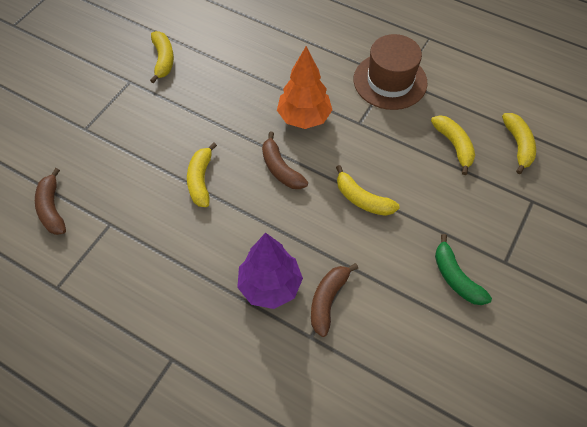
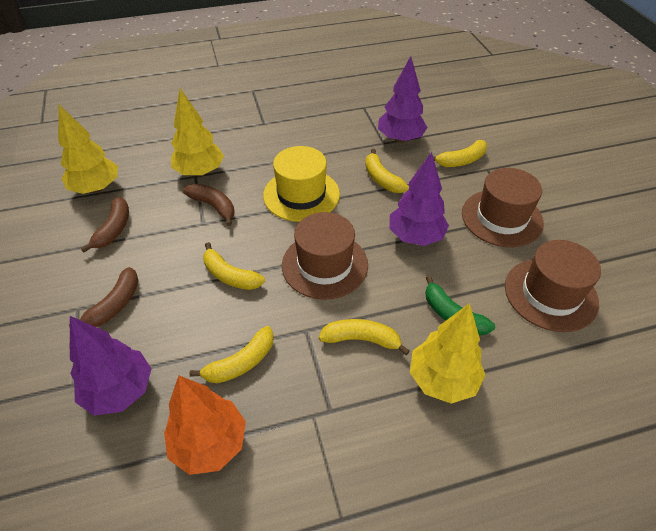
brown hat: [354,34,428,110] = 1 -> [282,212,368,300] [462,168,544,247] [505,240,601,332] = 3
purple tree: [237,233,303,309] = 1 -> [70,316,152,416] [378,56,428,143] [389,152,449,246] = 3
yellow hat: none = 0 -> [263,146,340,222] = 1
yellow tree: none = 0 -> [58,105,118,194] [171,88,224,176] [410,303,486,404] = 3

